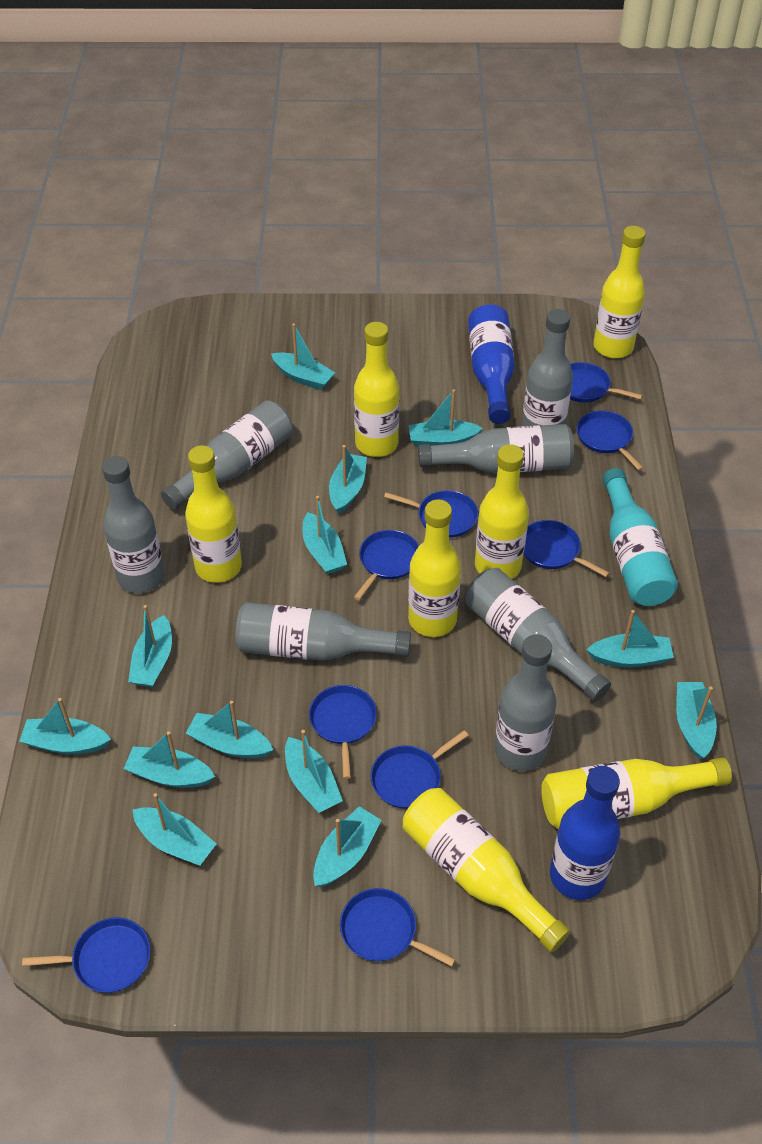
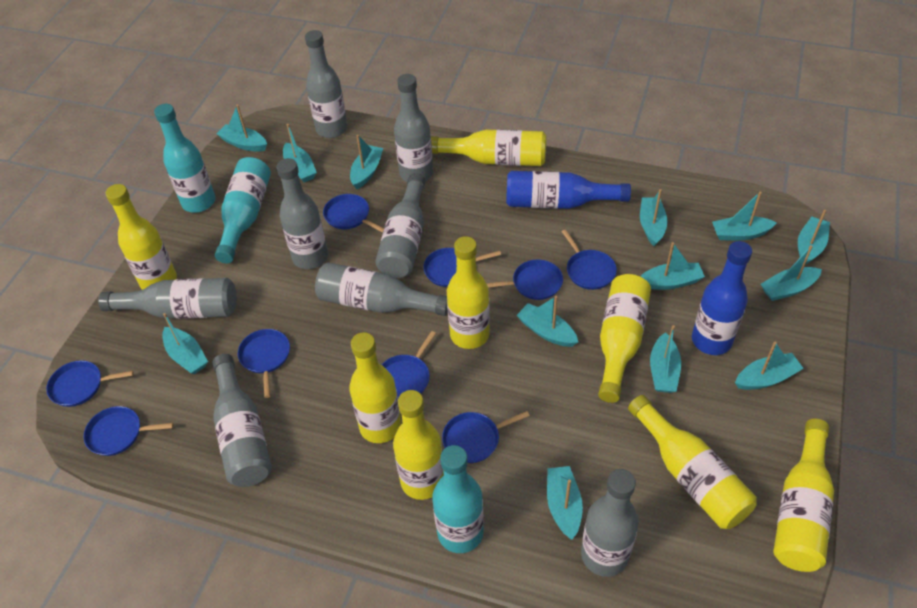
grey bottle: [102,456,165,593] [161,400,293,510] [235,602,411,661] [418,424,574,473] [465,568,611,702] [494,634,557,771] [522,309,573,426] = 7 -> [98,278,237,319] [212,354,272,487] [277,158,328,269] [305,30,348,138] [315,262,448,316] [375,173,425,278] [394,74,433,182] [581,469,639,577] = 8
turquoise bottle: [602,468,678,606] = 1 -> [154,104,215,213] [215,157,271,264] [432,445,484,553] = 3
yellow bottle: [185,445,242,583] [354,322,400,457] [403,788,570,952] [408,500,461,637] [475,445,529,579] [541,757,732,829] [593,226,646,358] = 7 -> [106,184,177,290] [349,332,401,443] [393,390,444,500] [431,130,546,166] [447,236,490,349] [598,274,651,403] [628,395,757,529] [773,419,834,572] = 8

